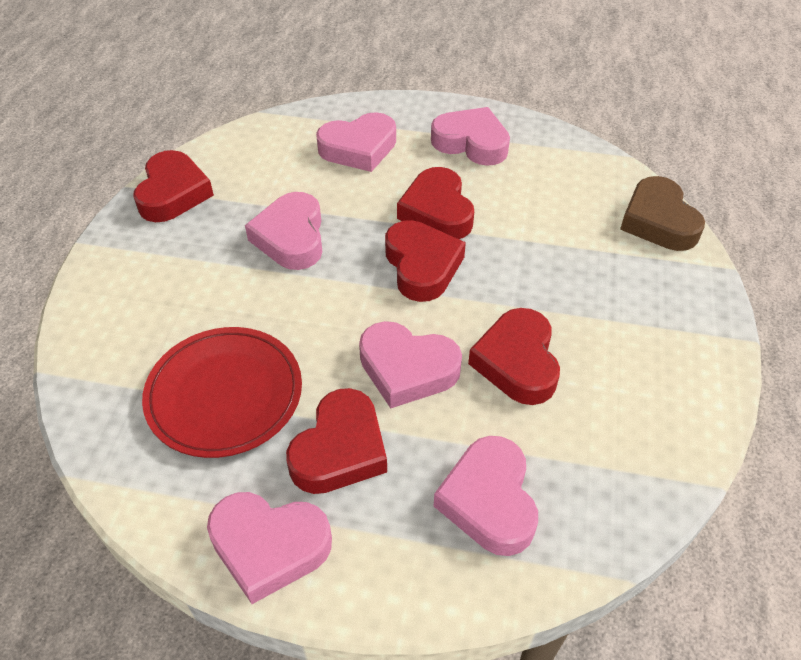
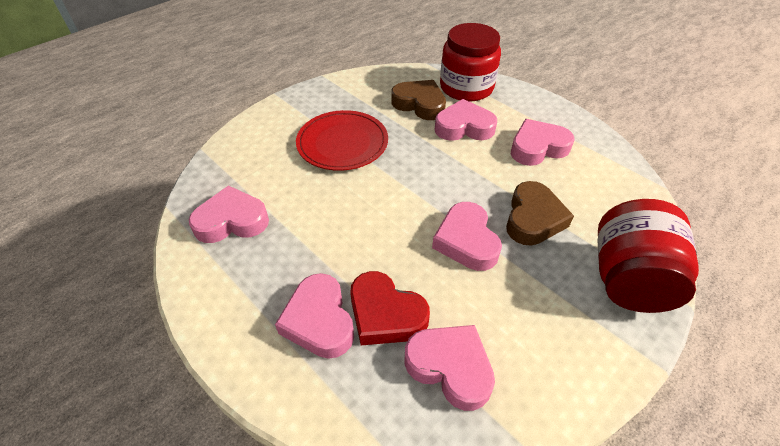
brown heart: [620,176,705,251] = 1 -> [391,80,446,120] [506,181,574,246] = 2
red heart: [133,150,214,222] [286,388,387,494] [385,220,466,302] [397,167,474,239] [468,308,560,405] = 5 -> [350,271,430,345] = 1
red jar: none = 0 -> [440,23,501,101] [598,199,699,313] = 2

